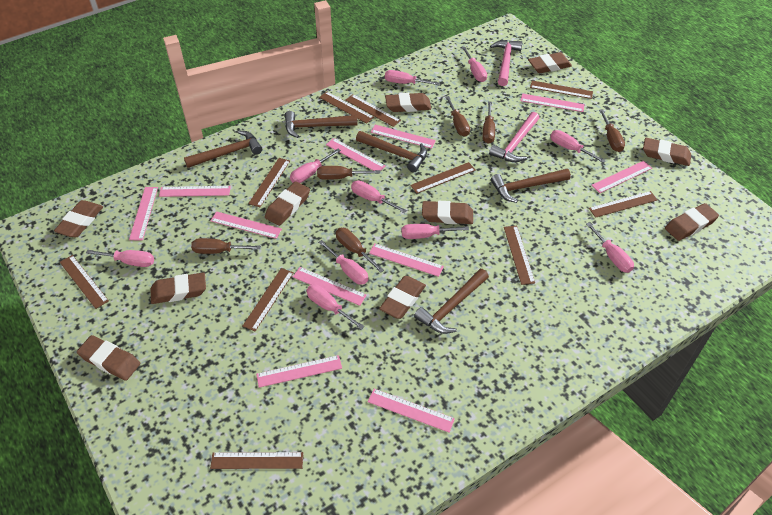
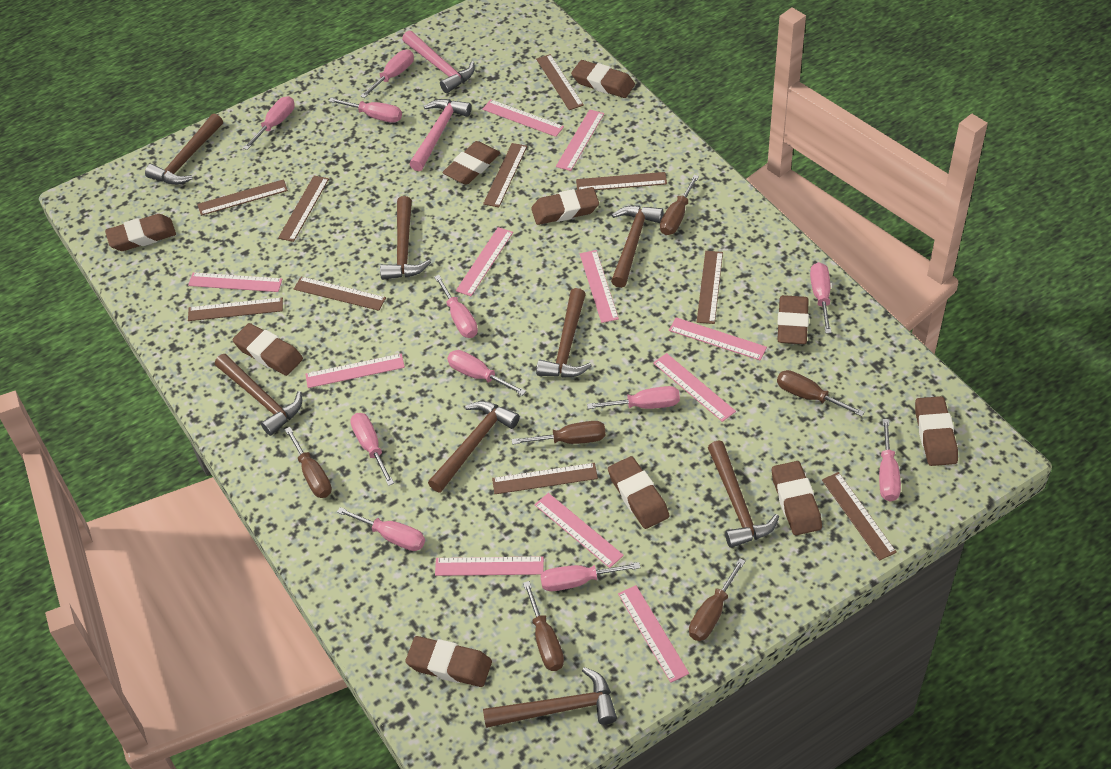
brown hammer: [184,130,262,168] [285,111,358,138] [356,131,427,172] [414,269,489,334] [491,169,571,203] = 5 -> [145,114,223,185] [215,354,302,436] [380,196,431,280] [428,401,520,492] [483,667,617,728] [536,288,592,378] [611,205,663,288] [708,440,779,548] = 8
pink screwdriver: [86,250,154,267] [290,149,341,183] [307,285,364,329] [318,240,368,285] [351,180,407,213] [385,70,440,85] [402,224,469,239] [462,47,487,82] [550,130,606,163] [586,222,634,273] = 10 -> [243,96,295,150] [329,98,402,123] [337,507,425,551] [350,413,394,486] [360,50,414,98] [434,275,478,338] [447,350,526,395] [540,562,641,591] [587,386,680,409] [810,262,832,333] [879,419,901,502] = 11

